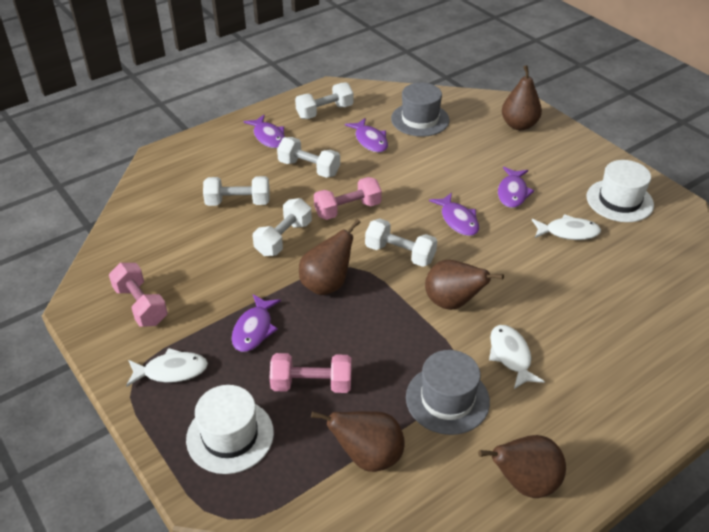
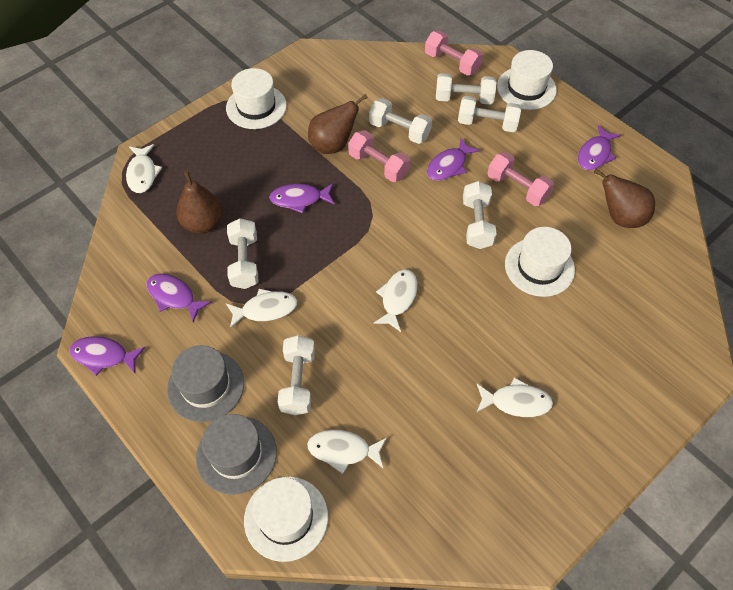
brown pear: [299,219,361,295] [311,411,404,472] [425,260,504,310] [478,435,566,498] [502,65,542,130] = 5 -> [177,171,223,234] [308,94,368,154] [594,169,655,228] = 3
white dumbbell: [203,176,270,206] [253,198,312,256] [277,137,340,178] [295,82,354,119] [365,218,437,267] = 5 -> [227,218,258,289] [278,335,315,415] [369,98,432,144] [436,73,496,105] [458,96,521,132] [463,181,497,249] = 6
white fish: [126,348,208,387] [489,325,545,389] [532,214,601,240] = 3 -> [126,144,162,193] [226,289,298,328] [307,430,387,474] [373,270,418,332] [476,377,553,417] = 5
white hat: [186,385,274,474] [586,160,654,222] = 2 -> [226,68,287,129] [244,477,328,562] [497,50,557,110] [505,227,575,297] = 4

